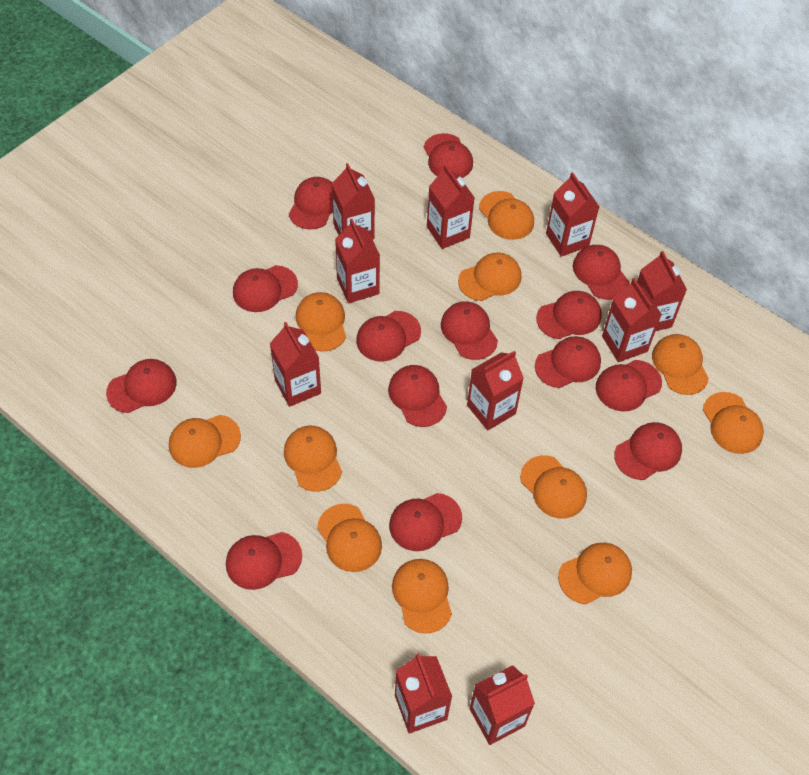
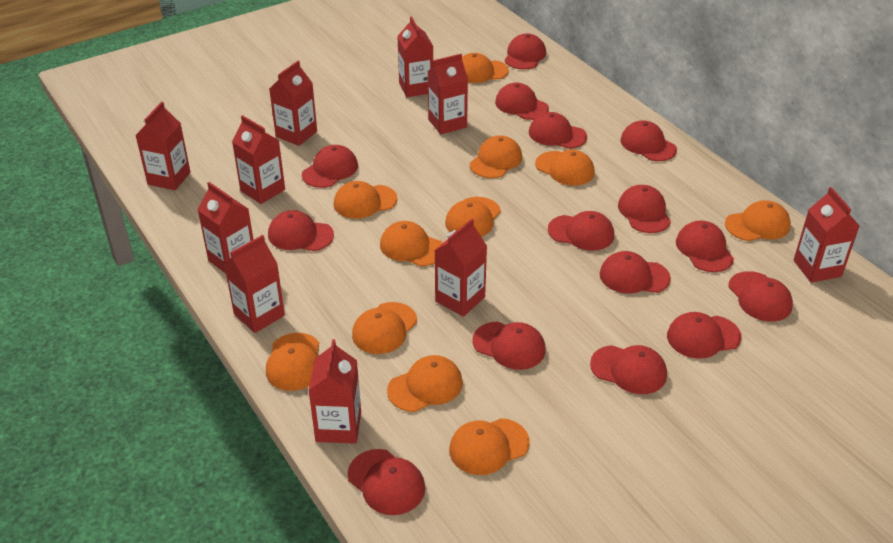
red cap: [106,359,177,413] [226,532,302,590] [233,265,298,312] [289,177,333,229] [356,311,421,362] [388,365,447,427] [389,493,462,551] [424,133,473,178] [441,301,498,360] [535,336,601,388] [536,291,602,339] [573,245,629,300] [596,360,662,412] [614,422,682,480] = 14 -> [268,210,334,251] [302,145,358,188] [347,449,425,515] [472,322,546,370] [495,83,549,120] [504,33,546,70] [529,112,587,149] [548,211,614,251] [590,345,667,394] [600,251,671,293] [618,185,671,233] [620,120,677,161] [667,312,741,359] [676,220,734,272] [728,271,793,322] = 15

